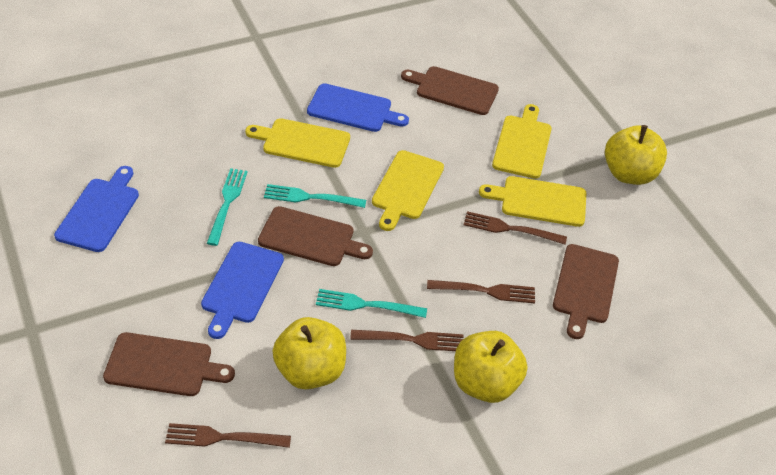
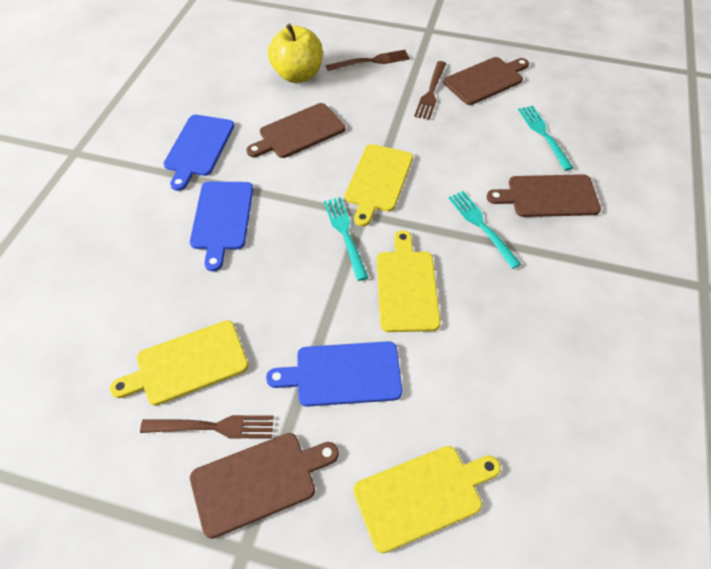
brown fork: [165,423,291,448] [350,330,464,351] [427,280,535,303] [464,211,567,244] = 4 -> [140,415,274,439] [326,50,410,71] [414,61,446,120] = 3
yellow apple: [272,317,346,389] [454,331,527,403] [605,125,667,185] = 3 -> [268,24,323,83] = 1

